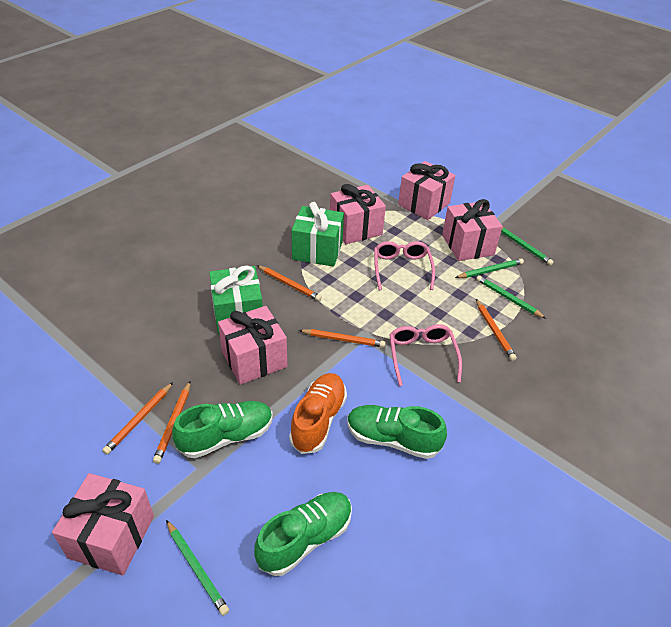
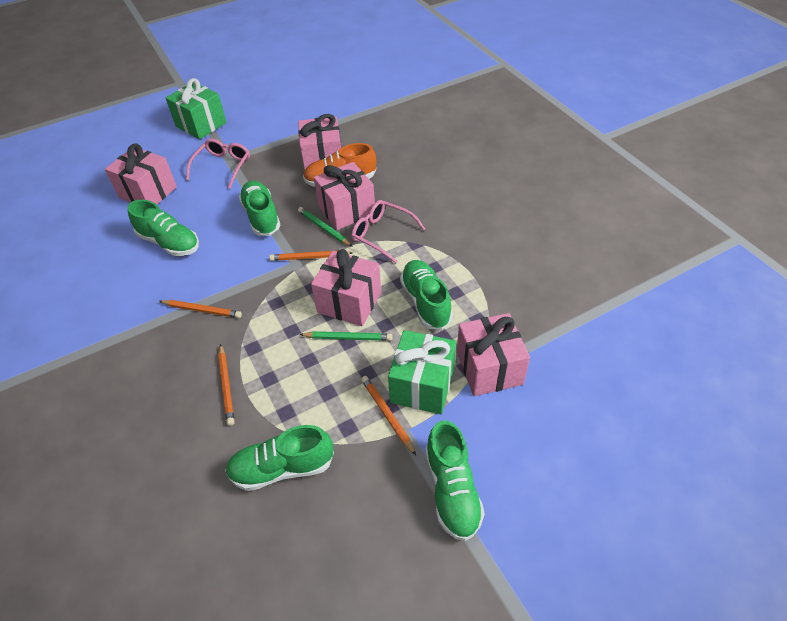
green pencil: [166,520,229,616] [455,258,524,278] [476,275,546,319] [501,227,554,265] = 4 -> [298,207,353,247] [299,331,393,341] = 2
green shoe: [172,401,273,458] [254,492,352,576] [347,405,447,459] = 3 -> [127,200,199,256] [225,425,334,491] [239,180,281,236] [400,260,453,330] [425,420,485,541] = 5
orange pencil: [102,382,173,454] [153,381,190,464] [257,265,322,301] [299,329,386,348] [476,299,517,361] = 5 -> [159,300,242,318] [218,344,235,426] [269,250,353,261] [361,376,416,455] = 4

